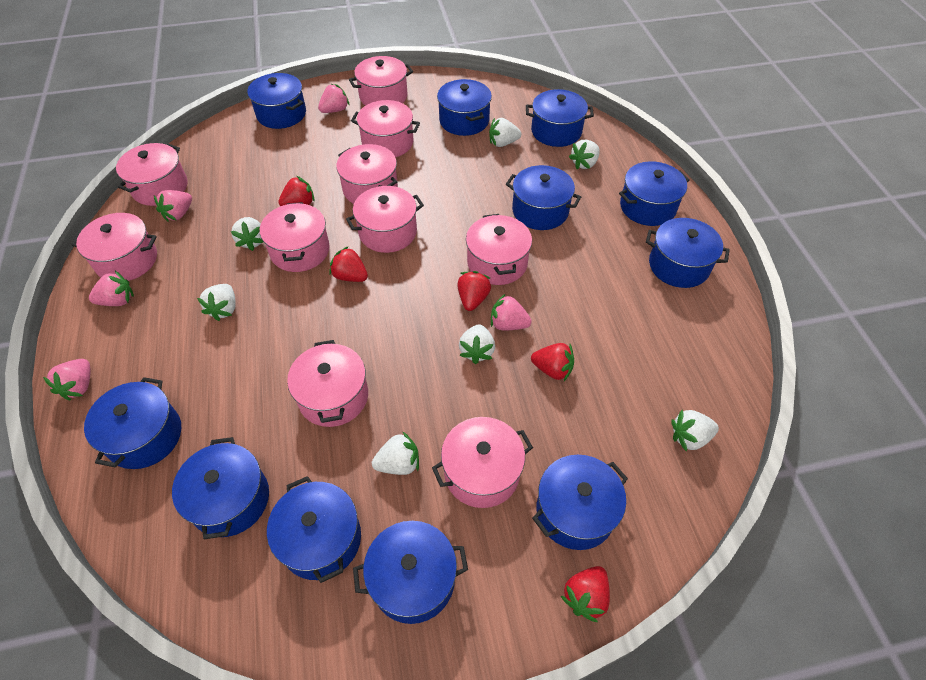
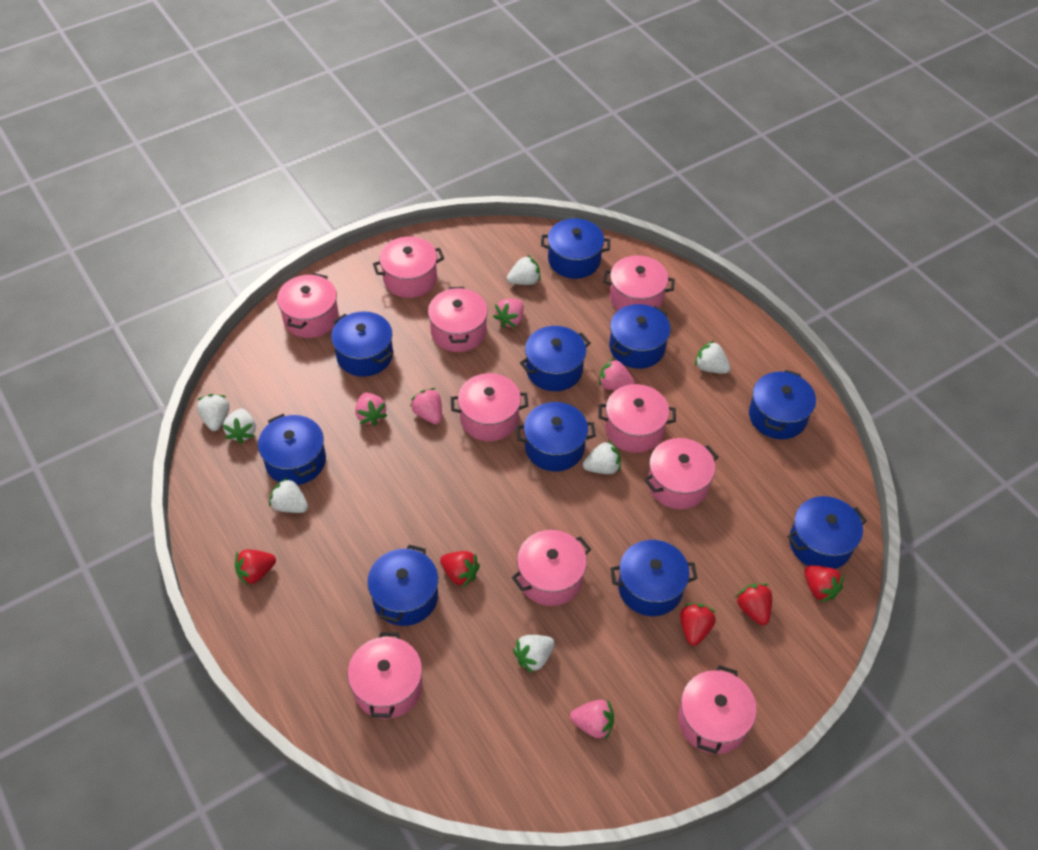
blue pot: [84,377,181,469] [172,437,269,539] [247,73,306,129] [267,476,361,583] [353,521,468,624] [437,79,492,136] [506,165,581,230] [526,89,594,147] [532,455,628,550] [619,161,690,226] [646,218,730,288] = 11 -> [258,414,326,485] [331,311,393,377] [367,545,438,626] [516,402,596,471] [520,326,590,391] [541,218,610,279] [609,304,671,369] [611,540,697,616] [749,370,816,439] [787,496,867,569] = 10

